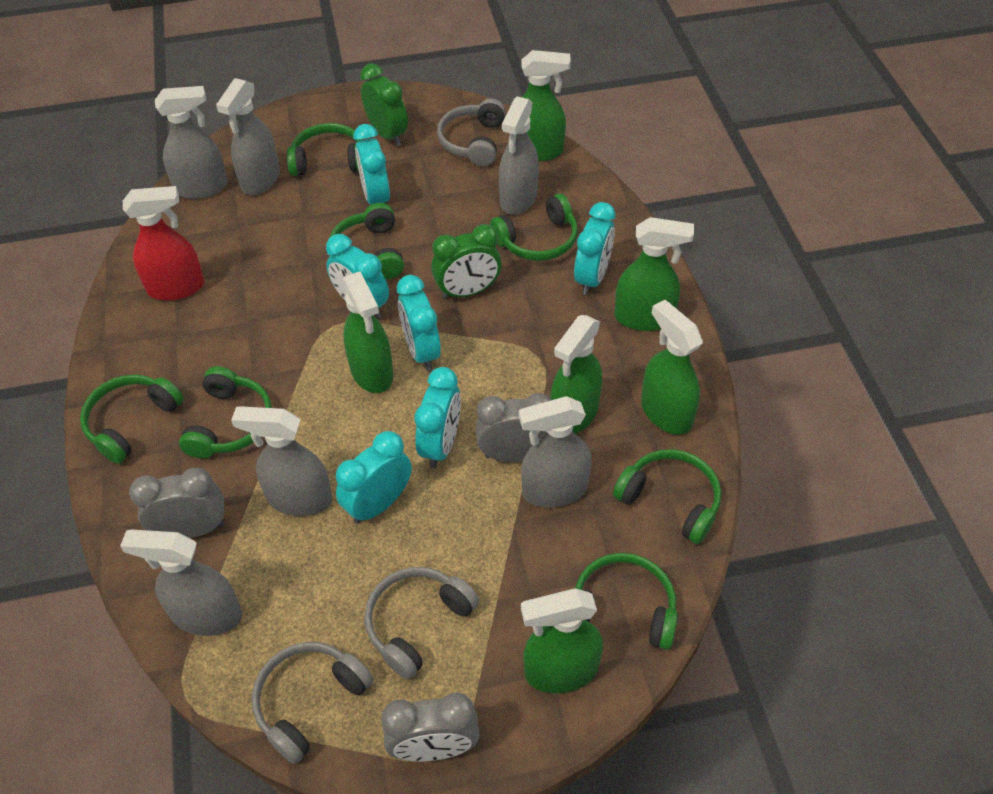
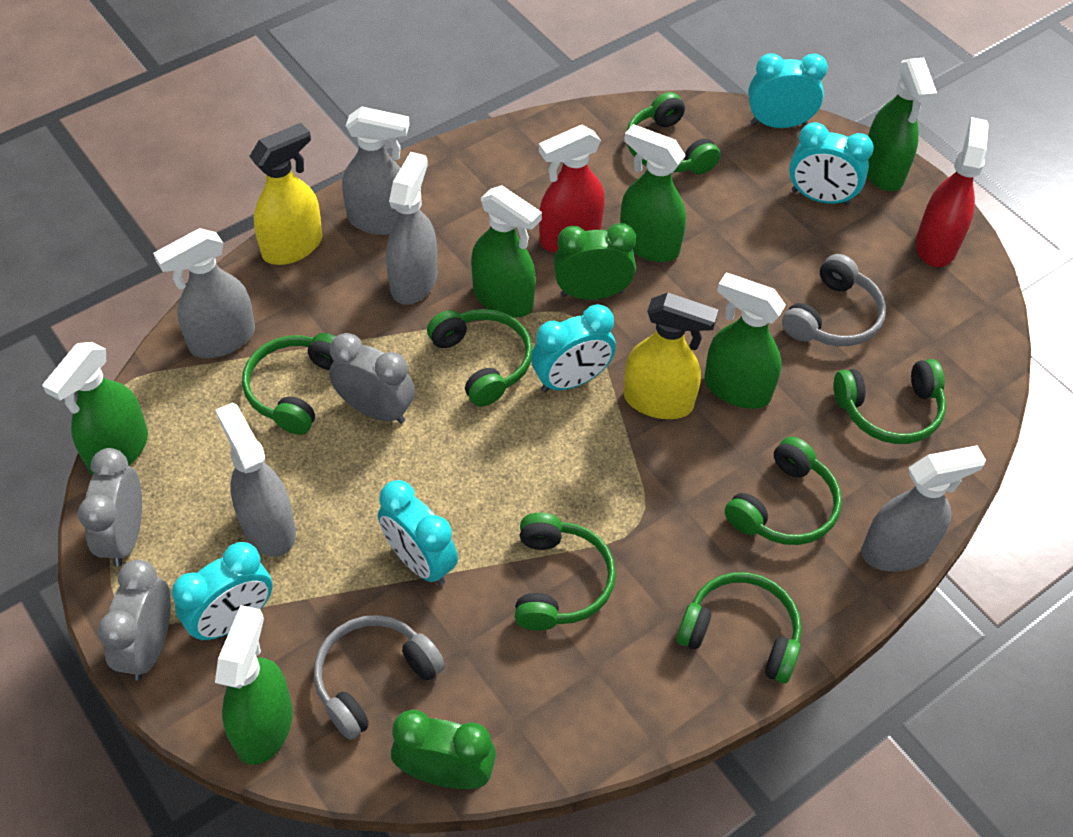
grey headphones: [252,642,373,764] [364,567,479,679] [437,98,506,166] = 3 -> [314,615,445,740] [782,254,886,346] = 2
grey spray bottle: [120,529,242,636] [155,86,228,199] [216,78,280,195] [231,406,332,516] [499,97,539,215] [519,396,592,508] = 6 -> [153,228,255,358] [215,402,296,557] [342,106,410,235] [386,152,437,305] [861,445,986,572] = 5
red spray bottle: [123,186,205,301] = 1 -> [539,125,605,253] [916,117,989,267] = 2
turquoise clock: [326,234,389,319] [336,431,412,524] [353,124,390,205] [397,275,441,371] [415,367,461,468] [574,202,615,295] = 6 -> [172,542,273,641] [378,480,458,585] [531,304,616,392] [748,53,828,128] [789,122,874,206] = 5
yellow spray bottle: none = 0 -> [249,123,322,265] [623,293,719,419] = 2

